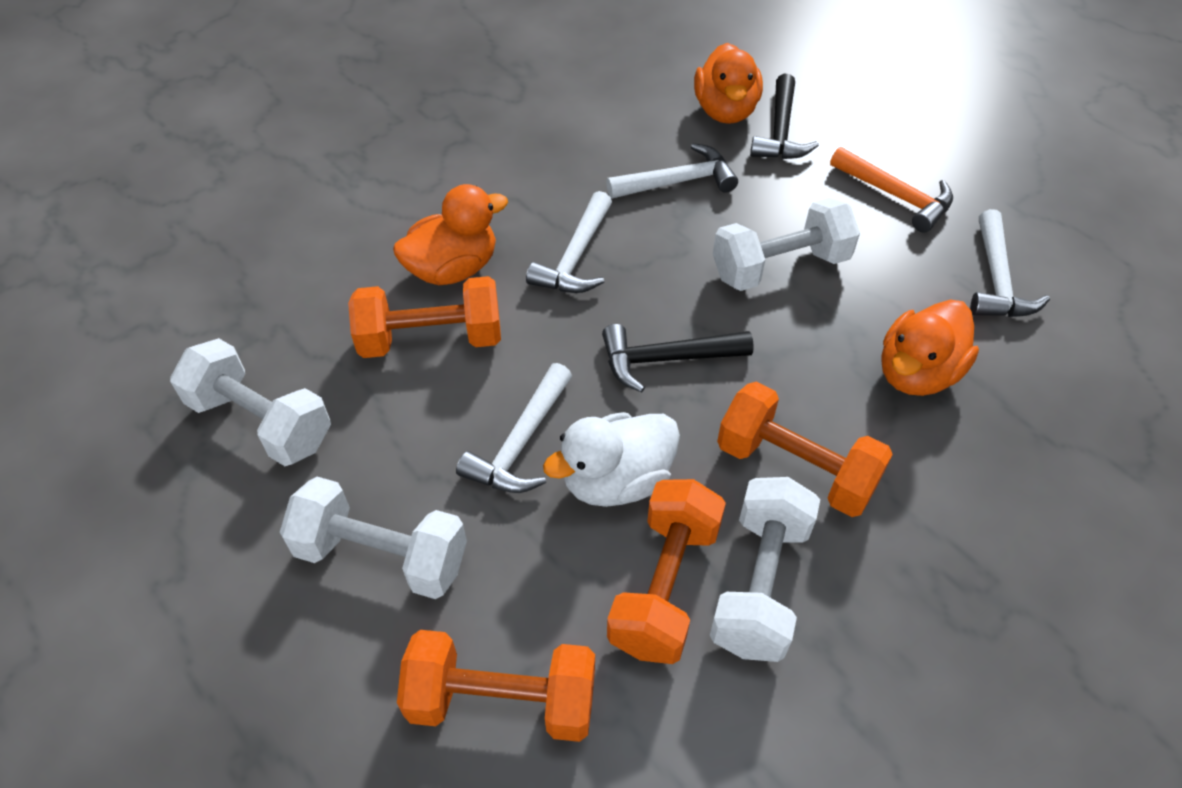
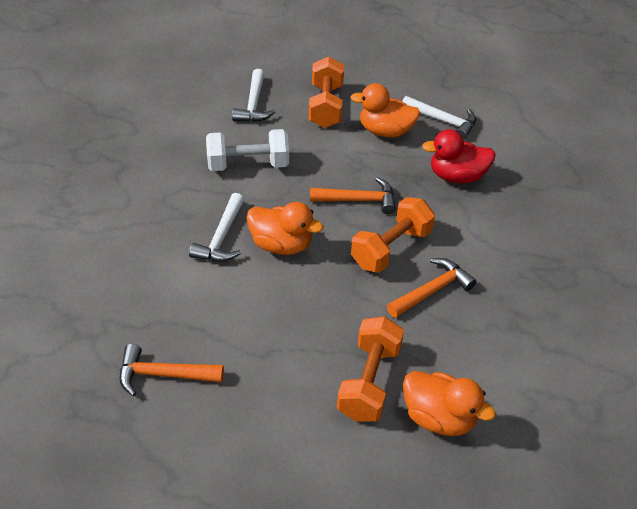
black hammer: [602,324,754,393] [750,74,819,159] = 2 -> none = 0
orange dumbbell: [348,276,501,358] [397,630,595,742] [607,479,726,664] [717,382,893,517] = 4 -> [309,57,344,128] [337,317,404,422] [351,197,435,273] = 3
orange hammer: [830,147,953,233] = 1 -> [120,344,224,396] [310,177,396,215] [387,258,476,318] = 3
red duck: none = 0 -> [422,129,496,183] = 1
white duck: [543,412,680,507] = 1 -> none = 0
white dumbbell: [170,338,331,466] [280,477,467,599] [710,477,820,662] [713,198,860,291] = 4 -> [206,129,289,171] = 1
white hammer: [456,363,572,493] [526,191,612,293] [606,143,738,199] [971,209,1050,317] = 4 -> [189,193,244,262] [232,69,275,122] [402,96,476,140] = 3

